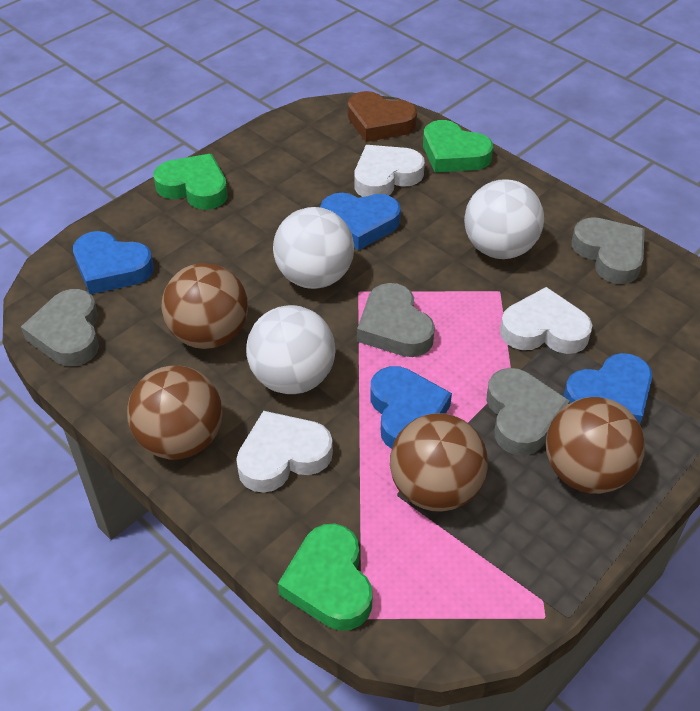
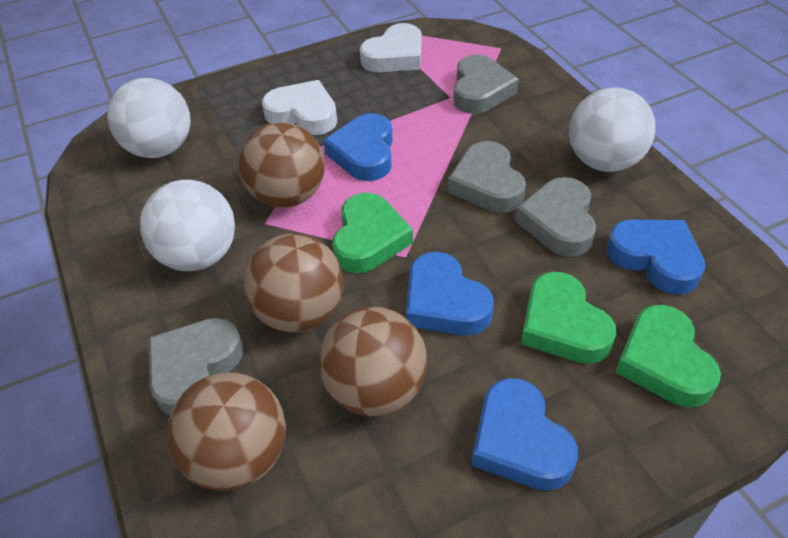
brown heart: [348,91,417,142] = 1 -> none = 0
white heart: [236,411,333,493] [354,145,425,197] [500,287,592,354] = 3 -> [262,80,337,135] [360,23,422,72] = 2

